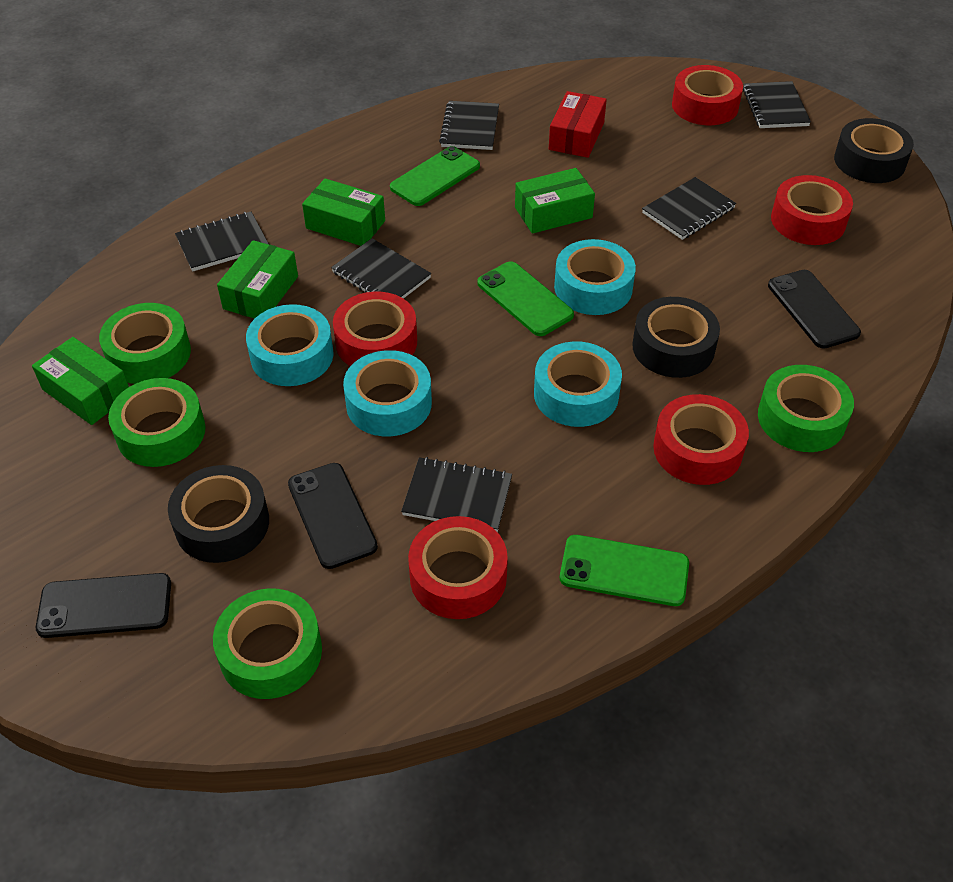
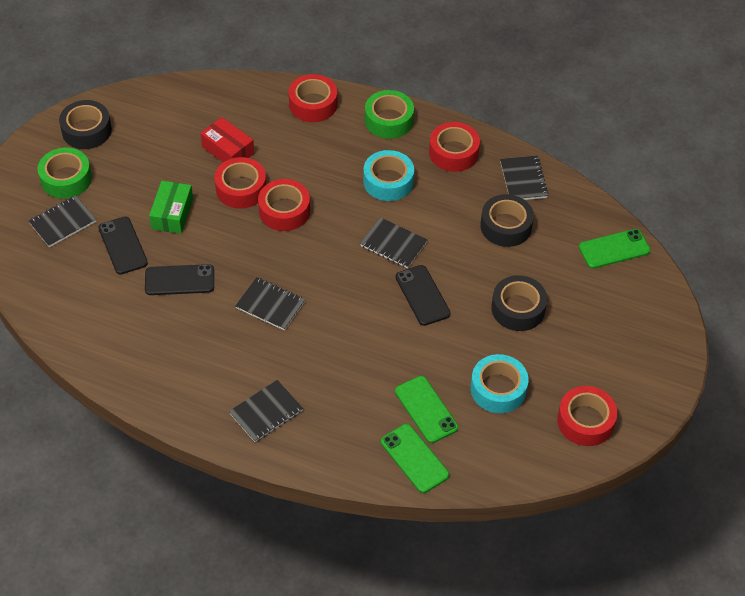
black notebook: [175,212,269,272] [331,238,431,299] [401,457,512,532] [439,101,499,150] [642,177,736,240] [743,81,811,128] = 6 -> [29,195,96,247] [229,380,303,442] [235,277,305,331] [360,217,427,268] [500,156,548,200] = 5
green box: [32,337,129,425] [217,240,298,319] [302,178,385,246] [515,168,595,234] = 4 -> [149,181,193,234] = 1
green tape: [99,303,191,384] [108,378,206,467] [213,588,322,699] [758,365,854,452] = 4 -> [38,148,92,199] [365,90,414,139] = 2
turquoise tape: [246,304,334,386] [343,350,432,436] [534,341,622,427] [554,239,636,315] = 4 -> [363,150,414,201] [470,354,529,413] = 2

